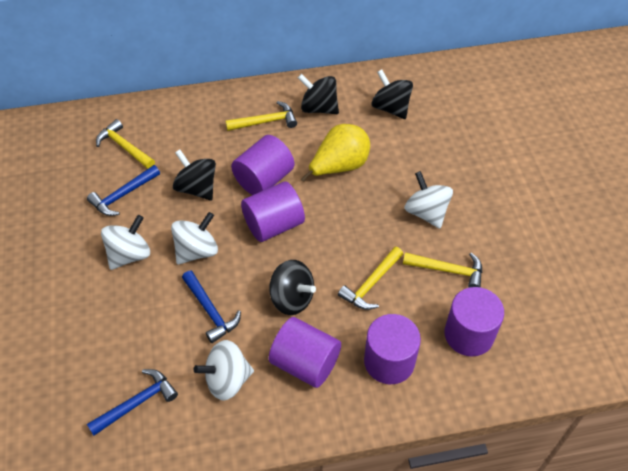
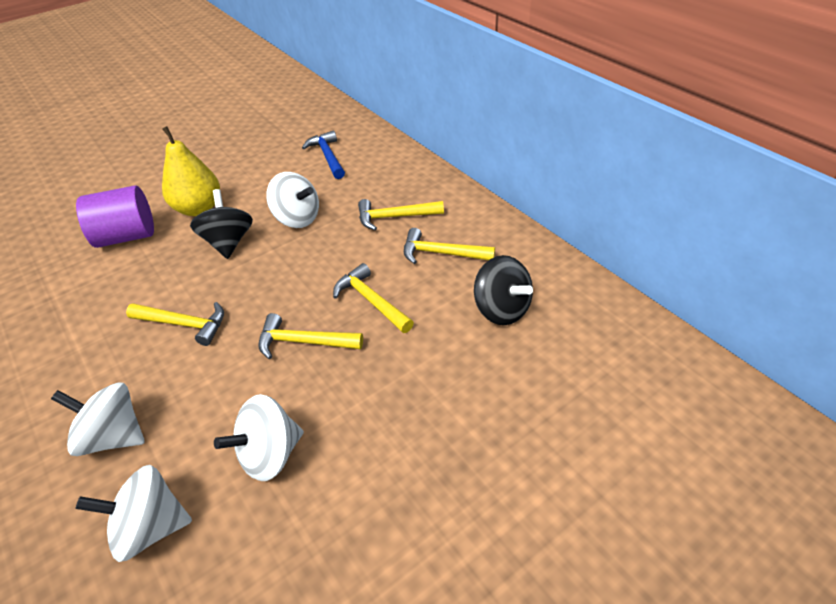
black spinning top: [173,150,216,200] [269,260,316,315] [298,74,339,114] [371,69,413,119] = 4 -> [190,189,253,259] [474,255,533,325] = 2
blue hammer: [87,165,160,216] [87,369,178,436] [182,271,241,343] = 3 -> [302,131,345,179] = 1
purple cylinder: [231,135,294,195] [241,181,305,242] [269,317,341,388] [364,314,421,384] [444,287,504,357] = 5 -> [76,185,154,248] = 1
yellow hammer: [96,119,155,169] [225,101,297,131] [338,247,403,310] [403,252,482,287] = 4 -> [126,302,224,346] [258,313,363,359] [333,263,414,333] [358,199,444,230] [404,228,495,264] = 5

